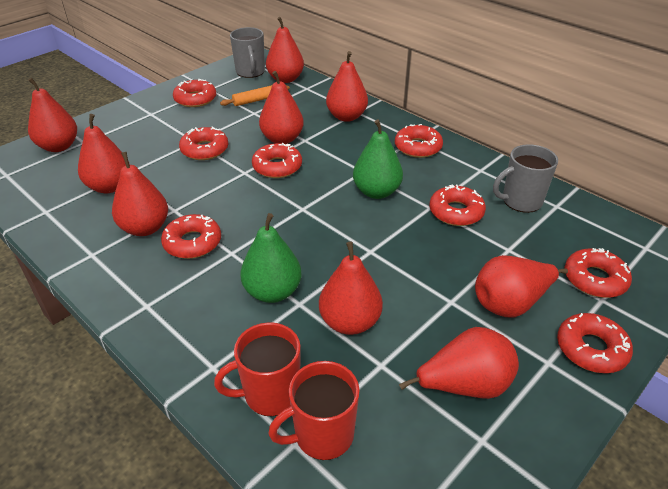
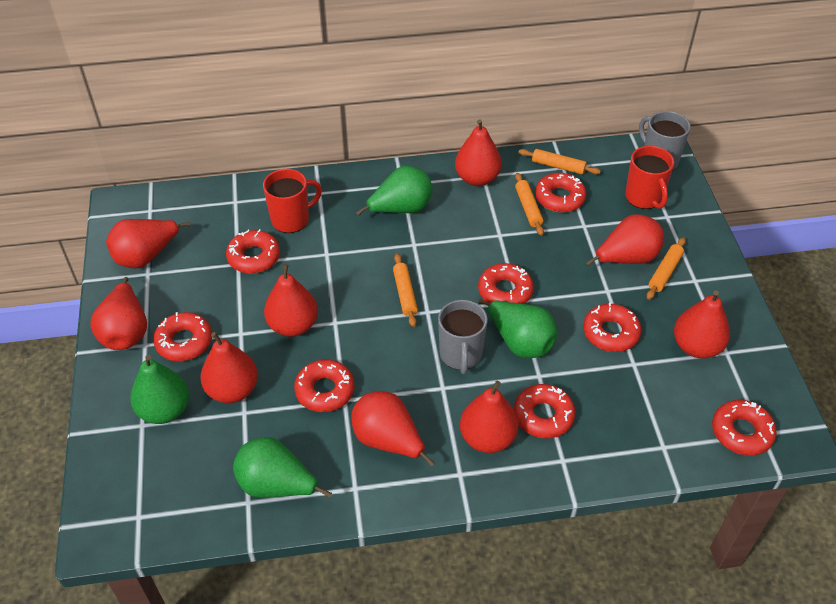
green pear: [240,213,302,303] [353,120,403,199] = 2 -> [130,355,189,424] [233,437,332,498] [356,166,433,216] [479,299,557,358] = 4
orange rolling pin: [220,85,290,106] = 1 -> [393,253,418,327] [515,173,544,236] [518,149,601,175] [646,237,686,300] = 4

